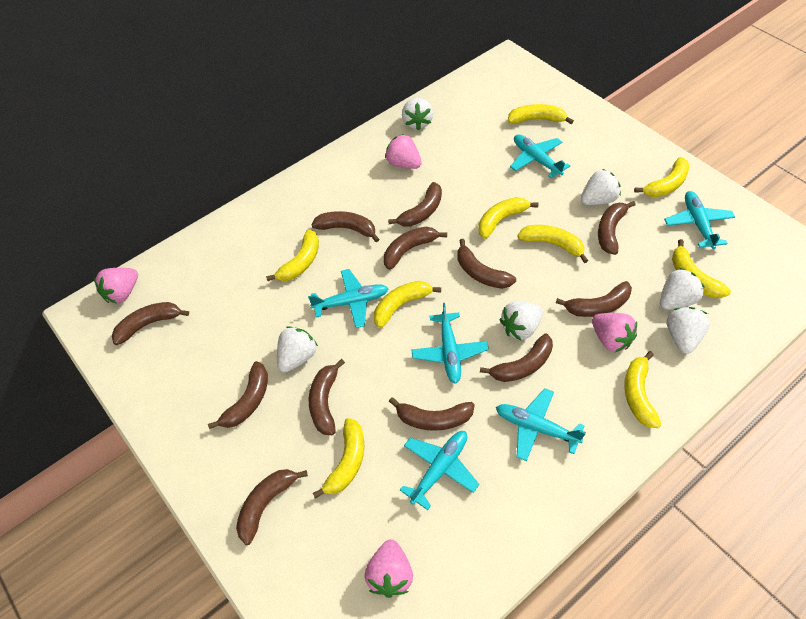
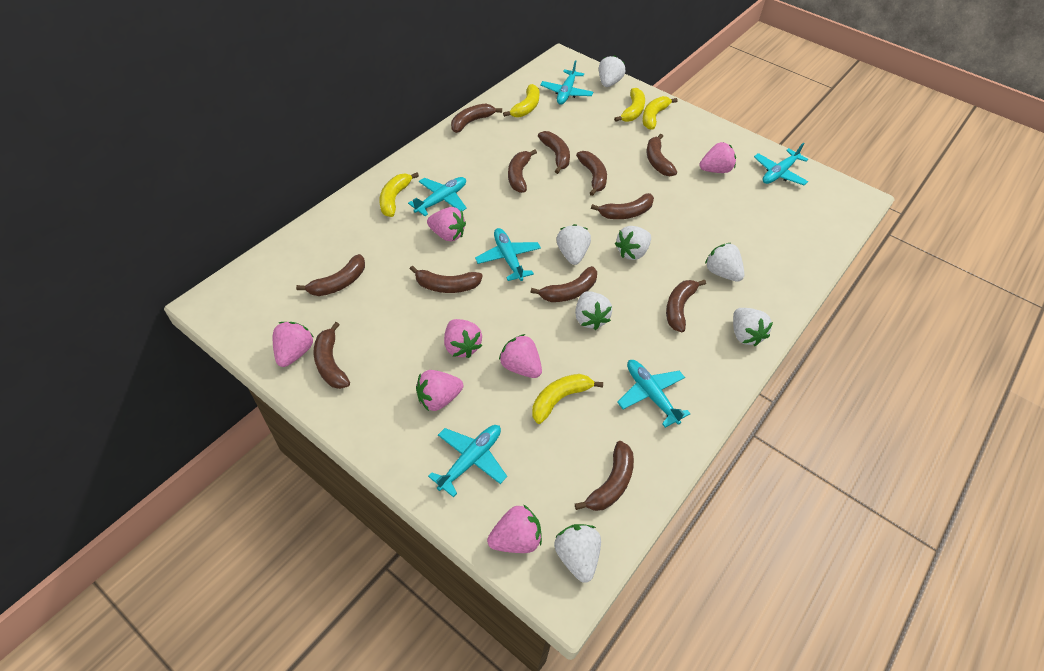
pink strawberry: [94,268,138,303] [365,539,413,598] [385,134,422,169] [592,313,637,352] = 4 -> [273,322,314,367] [416,370,463,411] [427,207,466,242] [444,319,482,358] [487,504,542,553] [499,334,542,378] [700,142,736,173] = 7
white strawberry: [277,326,318,372] [402,98,433,131] [499,301,543,340] [581,169,621,205] [660,268,705,310] [667,307,710,354] = 6 -> [554,524,601,583] [556,224,591,265] [575,291,612,330] [599,55,626,87] [615,226,651,260] [705,243,744,282] [733,308,773,347] = 7
yellow banana: [266,229,319,281] [313,418,364,499] [374,281,441,328] [478,197,538,239] [508,104,574,124] [517,225,588,263] [624,351,661,428] [634,157,690,197] [672,239,731,298] = 9 -> [379,173,419,217] [503,84,540,117] [532,374,603,424] [614,88,645,122] [642,96,678,130] = 5

